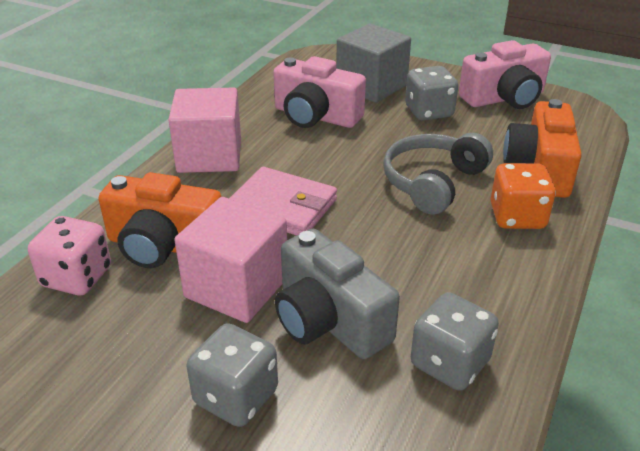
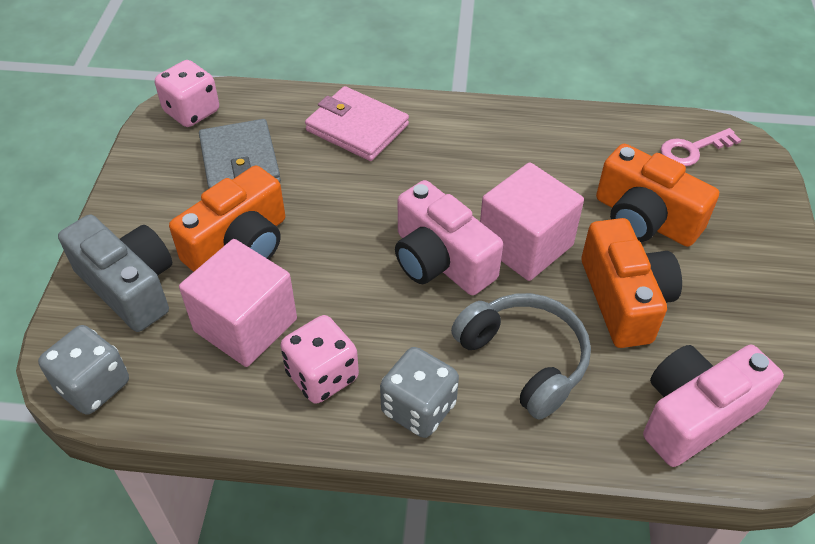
grey cube: [336,23,411,103] = 1 -> none = 0
grey dice: [187,323,278,427] [405,66,458,121] [411,292,499,391] = 3 -> [38,325,129,415] [380,347,459,438] = 2
grey wallet: none = 0 -> [199,119,281,189] = 1
orange camera: [99,172,222,268] [503,99,582,198] = 2 -> [169,166,285,272] [582,218,682,348] [596,144,719,247] = 3
orange dice: [490,163,556,229] = 1 -> none = 0
pink dice: [28,216,111,295] = 1 -> [155,60,219,127] [281,315,359,404] = 2
pink key: none = 0 -> [660,128,741,166] = 1

